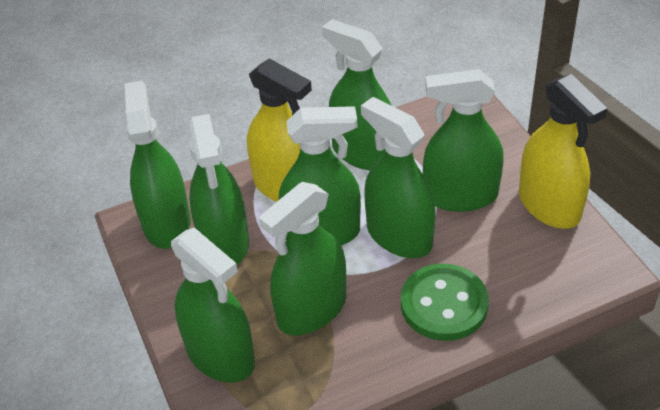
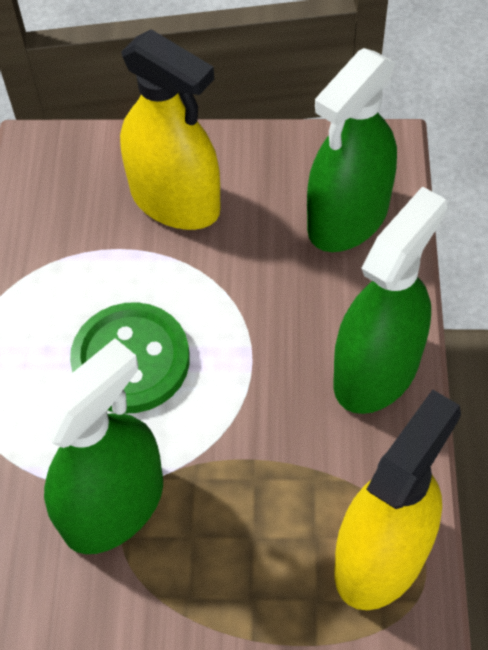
green spray bottle: [125,81,191,249] [171,227,255,383] [189,114,249,265] [259,182,346,335] [279,106,361,246] [322,19,392,170] [361,97,436,258] [423,69,504,212] = 8 -> [31,338,163,554] [307,48,397,252] [333,186,447,414] = 3

